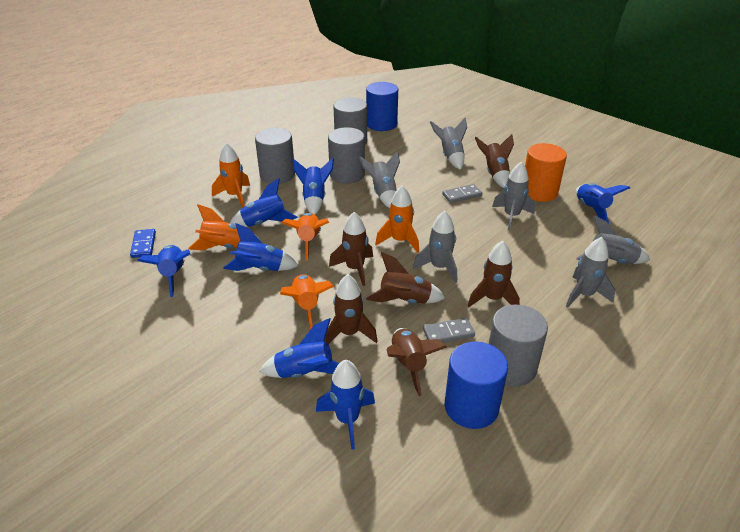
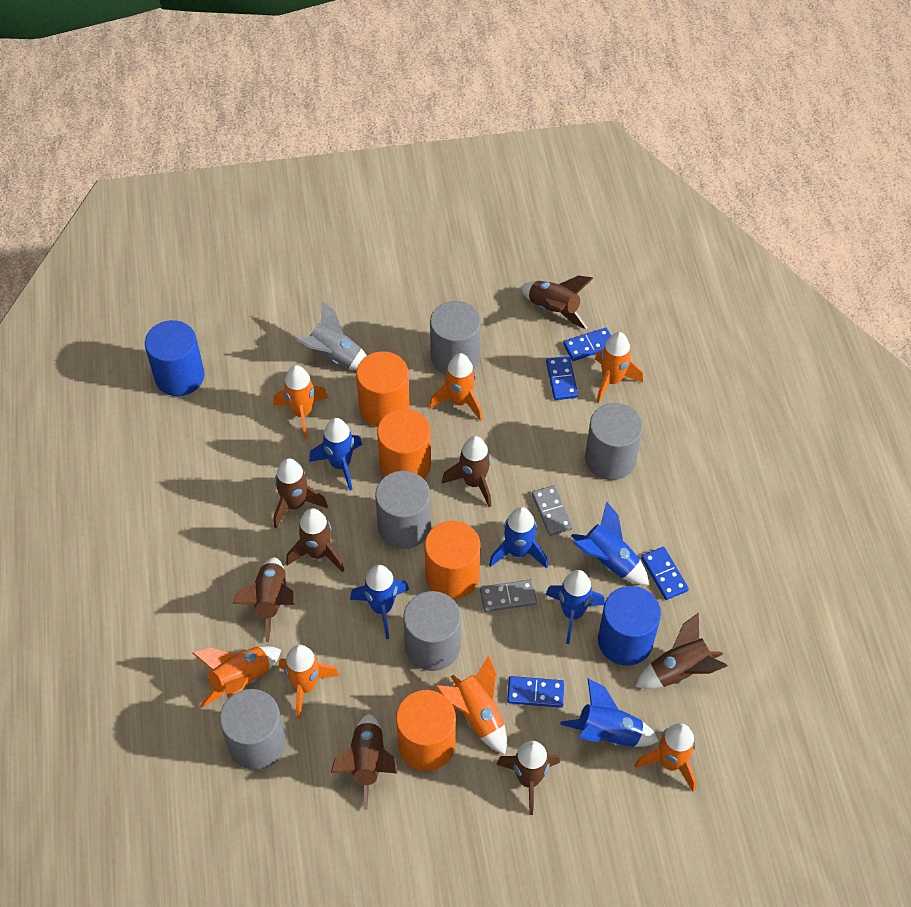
blue domino: [130,229,156,258] = 1 -> [507,676,564,708] [546,356,578,400] [563,328,611,361] [641,547,689,600] = 4
blue rocket: [138,245,190,297] [223,223,299,271] [230,178,298,227] [259,318,339,378] [293,158,334,215] [316,360,375,450] [576,183,630,224] = 7 -> [309,418,363,491] [350,565,409,639] [489,507,548,569] [546,570,605,644] [560,678,659,747] [571,502,649,585] = 6
brown rocket: [324,274,378,344] [329,212,373,286] [366,252,445,304] [386,328,447,396] [468,241,520,307] [475,134,514,188] = 6 -> [233,557,295,642] [273,458,328,528] [286,508,345,572] [331,714,397,810] [442,436,491,507] [496,741,560,815] [521,276,593,329] [635,613,727,689] = 8
grey cylinder: [255,128,295,184] [328,127,365,184] [333,98,367,145] [489,305,548,386] = 4 -> [220,689,286,770] [375,471,431,549] [403,591,461,671] [430,301,481,375] [585,403,643,480] = 5
grey rocket: [359,151,400,208] [413,211,457,283] [430,118,467,170] [492,162,535,230] [566,237,615,308] [576,215,650,264] = 6 -> [296,301,367,370] = 1
orange cylinder: [525,143,567,202] = 1 -> [356,351,410,427] [377,409,431,479] [396,690,456,771] [425,521,481,600] = 4
orange rocket: [188,204,260,250] [212,143,250,208] [280,274,334,330] [282,213,329,261] [375,185,419,253] = 5 -> [193,646,281,707] [273,365,328,440] [279,645,339,719] [429,353,483,421] [435,655,507,754] [595,332,643,403] [635,723,696,792] = 7

